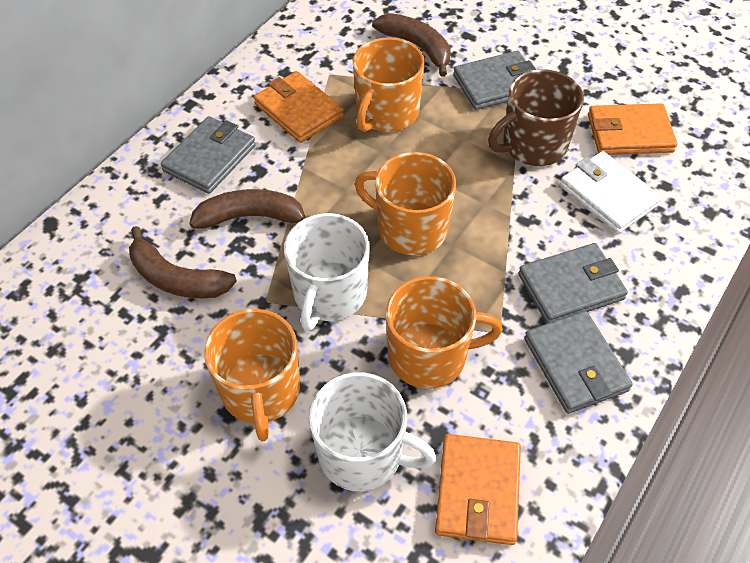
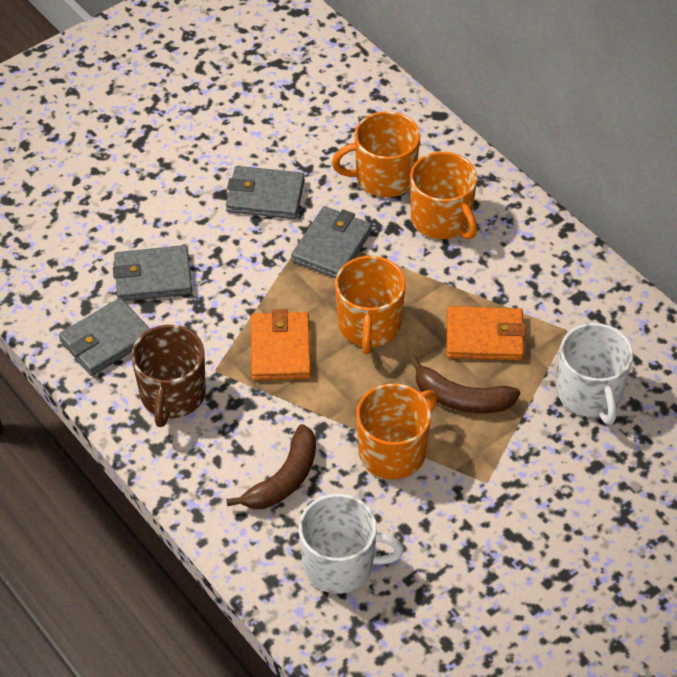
brown banana: [129,226,237,298] [189,189,307,229] [372,13,451,77] = 3 -> [226,424,316,509] [409,356,520,413] = 2
orange wallet: [254,71,344,143] [435,434,521,545] [588,103,677,155] = 3 -> [251,309,311,381] [447,306,526,361] = 2
white wallet: [560,151,662,234] = 1 -> none = 0

